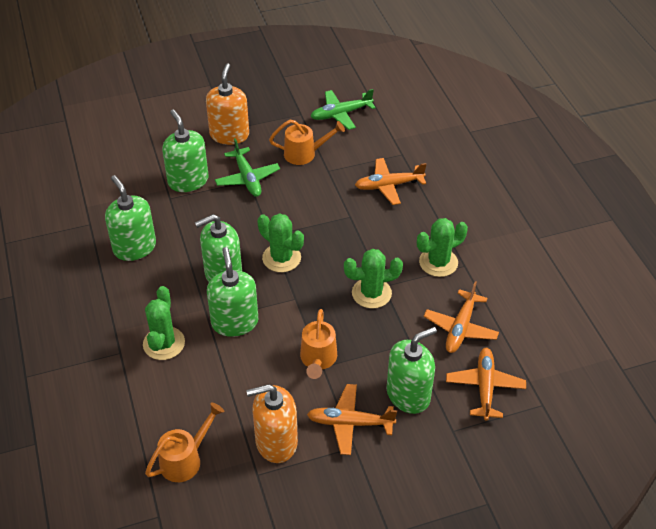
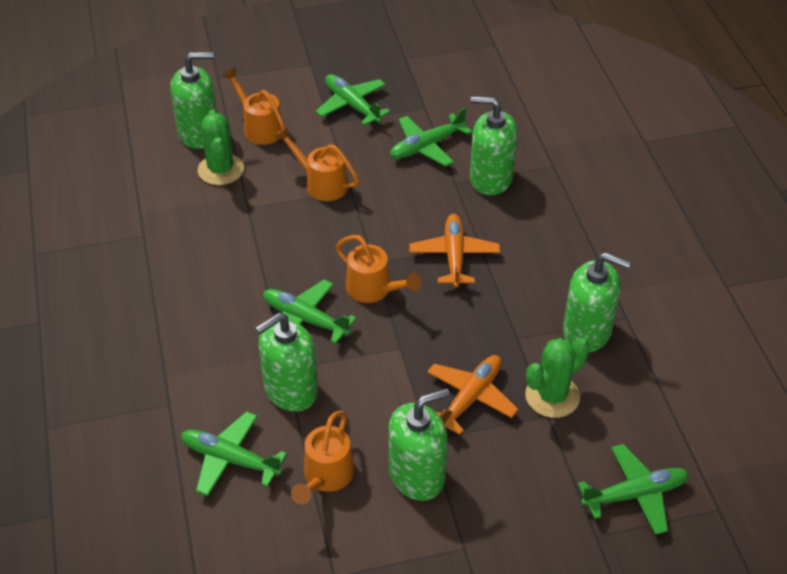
green cactus: [143,286,185,360] [257,213,304,272] [344,249,403,308] [417,218,468,277] = 4 -> [198,109,244,185] [525,338,590,418] = 2
green plane: [215,138,280,197] [310,89,376,130] = 2 -> [181,411,287,496] [263,280,356,344] [316,74,390,126] [390,107,472,167] [578,444,689,535] = 5
orange plane: [307,384,397,455] [355,158,426,205] [424,281,499,353] [446,348,526,421] = 4 -> [409,214,500,288] [427,355,518,435] = 2
orange soap dispenser: [206,63,249,145] [246,384,298,463] = 2 -> none = 0
orange watering can: [145,402,224,482] [269,120,345,165] [300,309,337,379] = 3 -> [222,68,286,145] [275,127,359,201] [291,411,354,505] [336,235,421,303] = 4

